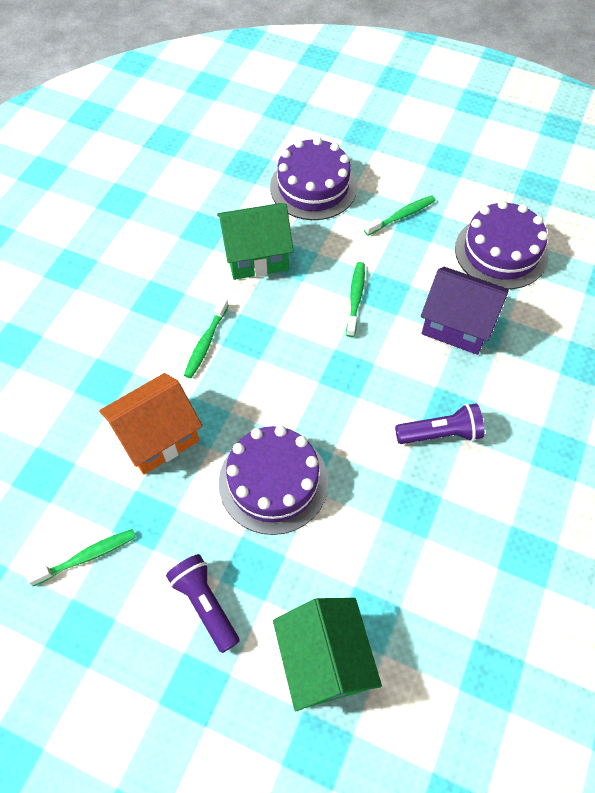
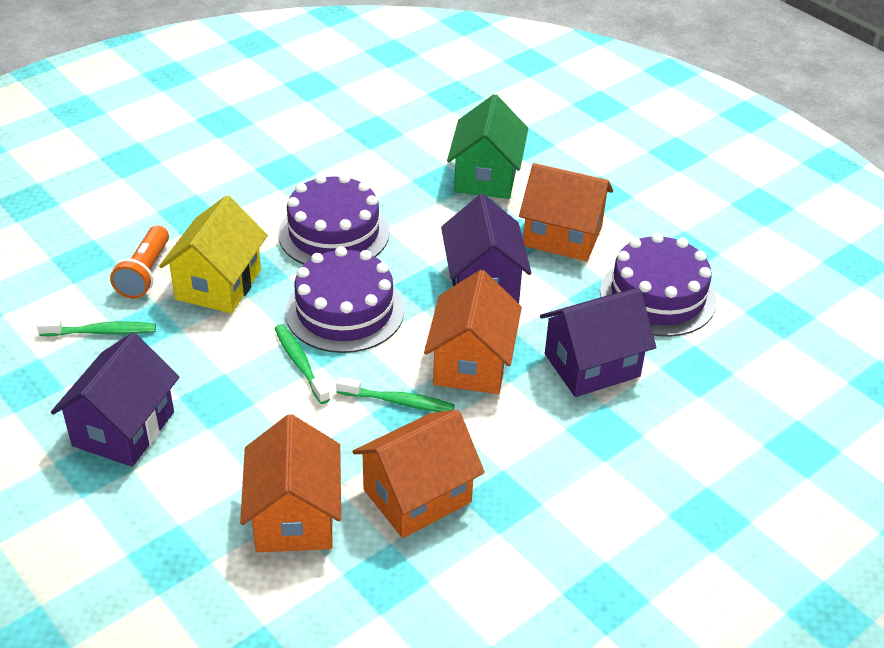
green house: [217,203,294,280] [273,598,382,711] = 2 -> [447,94,528,199] = 1
green toothbrush: [26,529,136,586] [184,298,229,378] [346,262,365,337] [364,195,436,236] = 4 -> [37,319,156,336] [275,324,330,404] [336,377,455,412] = 3
orange flashlight: none = 0 -> [110,226,169,299] = 1
orange house: [99,373,203,475] = 1 -> [240,414,341,552] [352,410,485,538] [424,270,522,394] [519,163,613,261] = 4
purple flashlight: [166,554,240,653] [395,403,484,444] = 2 -> none = 0
purple house: [421,267,509,355] = 1 -> [51,332,179,467] [441,194,531,303] [540,288,656,397] = 3
yellow house: none = 0 -> [159,195,268,313] = 1

